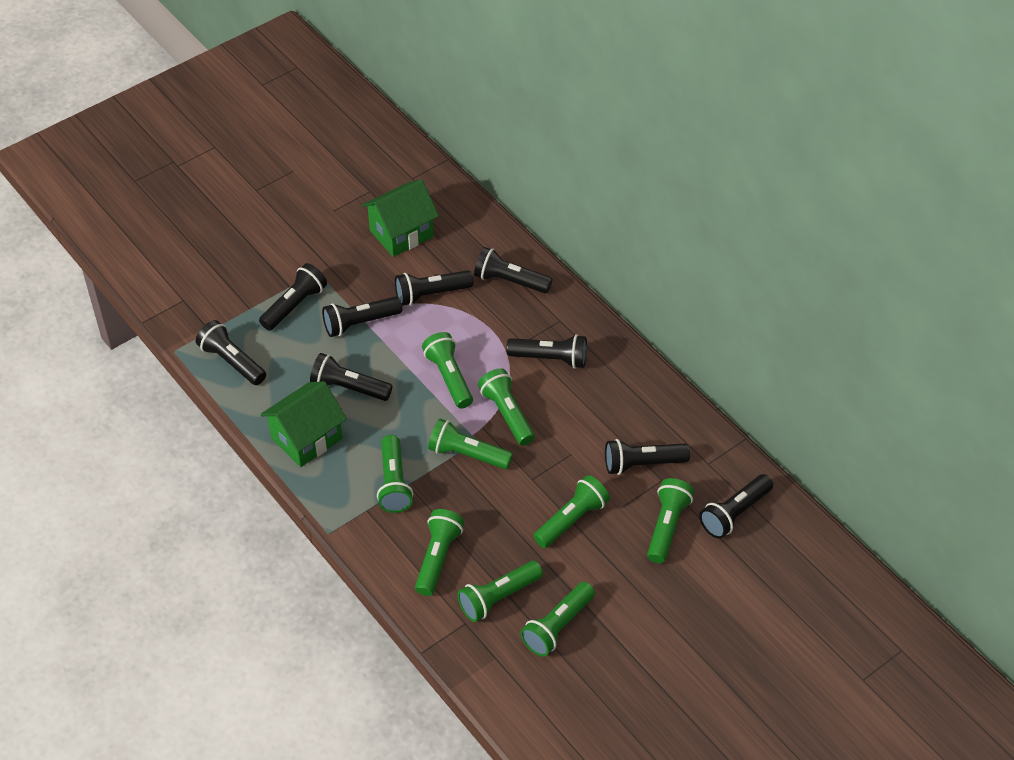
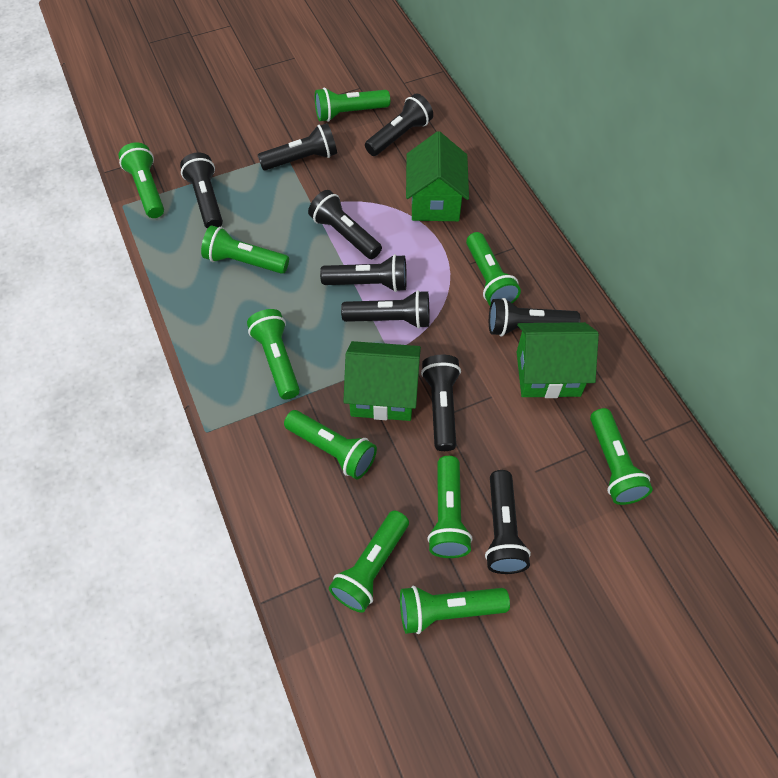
green flashlight: [377,435,413,513] [415,509,464,596] [422,332,473,409] [428,418,513,469] [457,561,543,622] [478,368,535,446] [521,582,595,656] [533,475,610,548] [647,478,694,563] = 9 -> [118,142,164,218] [201,225,289,274] [247,309,300,399] [284,410,377,480] [315,88,390,122] [329,510,409,613] [400,586,510,634] [427,456,472,558] [466,232,521,305] [590,408,653,505] = 10
green house: [260,381,347,467] [362,179,439,257] = 2 -> [343,341,421,421] [406,131,469,221] [517,322,599,398] = 3

